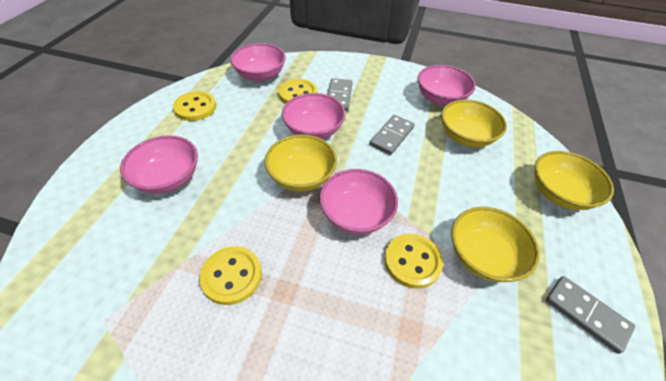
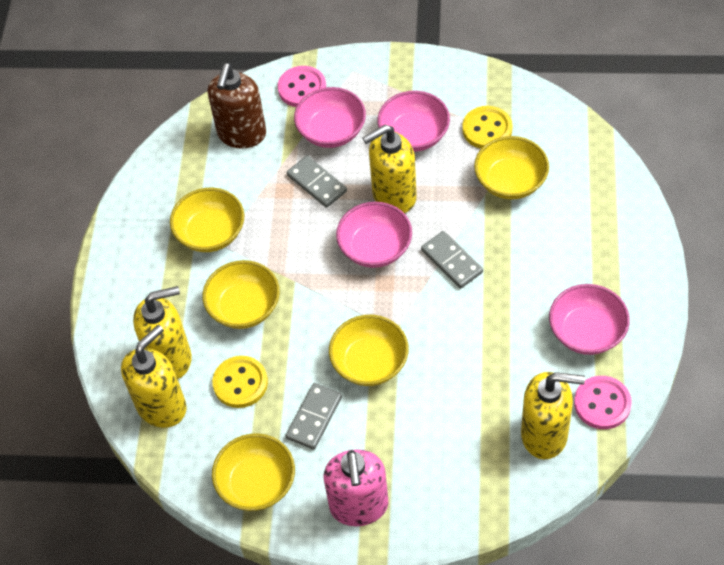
brown soap dispenser: none = 0 -> [207,63,266,149] = 1
pink bowl: [120,135,198,194] [230,43,286,82] [282,93,346,139] [319,169,398,234] [418,65,476,105] = 5 -> [294,87,366,148] [336,202,412,268] [378,91,450,152] [549,284,630,355] = 4
pink button: none = 0 -> [278,66,326,107] [574,376,632,429] = 2
pink soap dispenser: none = 0 -> [324,449,388,526] = 1
yellow bowl: [264,134,337,192] [441,99,507,147] [451,207,540,282] [534,151,614,210] = 4 -> [170,188,244,252] [202,260,280,329] [212,433,295,511] [329,315,409,386] [474,136,549,199] = 5
yellow button: [173,91,216,121] [200,246,262,305] [279,79,318,104] [384,234,443,289] = 4 -> [212,356,268,408] [462,106,512,149] = 2
yellow soap dispenser: none = 0 -> [121,325,187,428] [133,286,191,379] [362,125,417,213] [521,372,585,459] = 4

